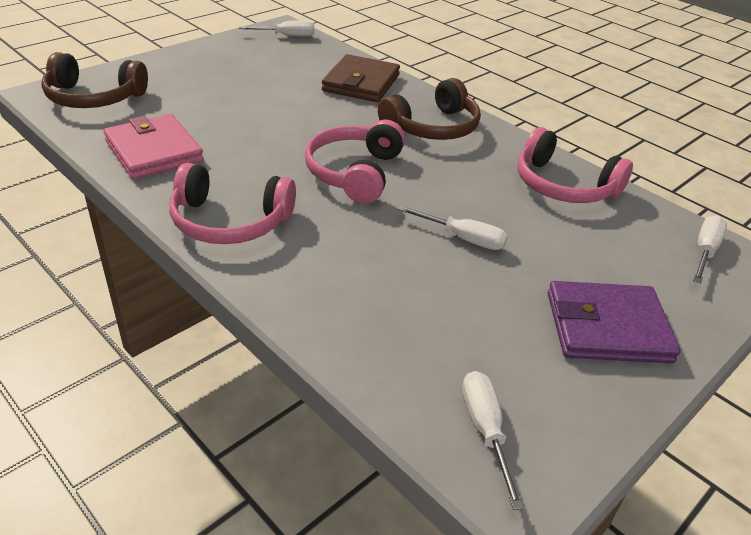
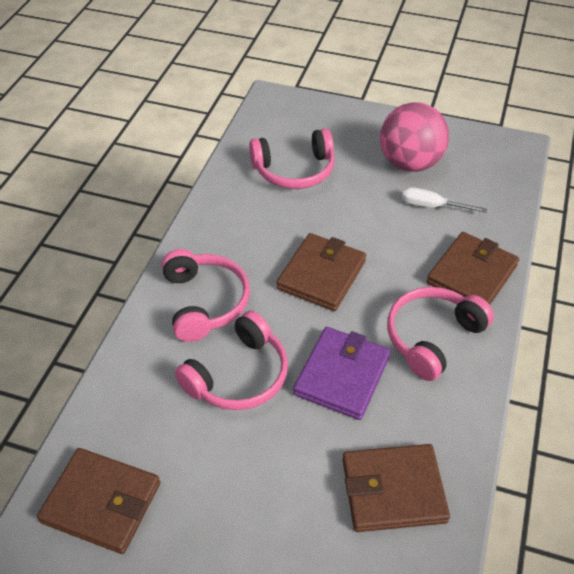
brown headphones: [41,52,148,108] [378,78,481,140] = 2 -> none = 0
brown wallet: [322,54,400,102] = 1 -> [37,448,160,554] [276,233,366,311] [343,444,450,532] [427,232,519,305] = 4
pink ball: none = 0 -> [380,102,449,172] = 1
pink headphones: [169,163,296,244] [305,120,405,204] [517,127,633,203] = 3 -> [162,249,250,342] [175,311,288,410] [249,129,335,189] [387,287,494,381] = 4
pink wallet: [104,114,204,179] = 1 -> none = 0
white screwdriver: [239,20,315,37] [398,206,508,250] [462,371,524,510] [693,216,727,283] = 4 -> [402,187,487,213] = 1

